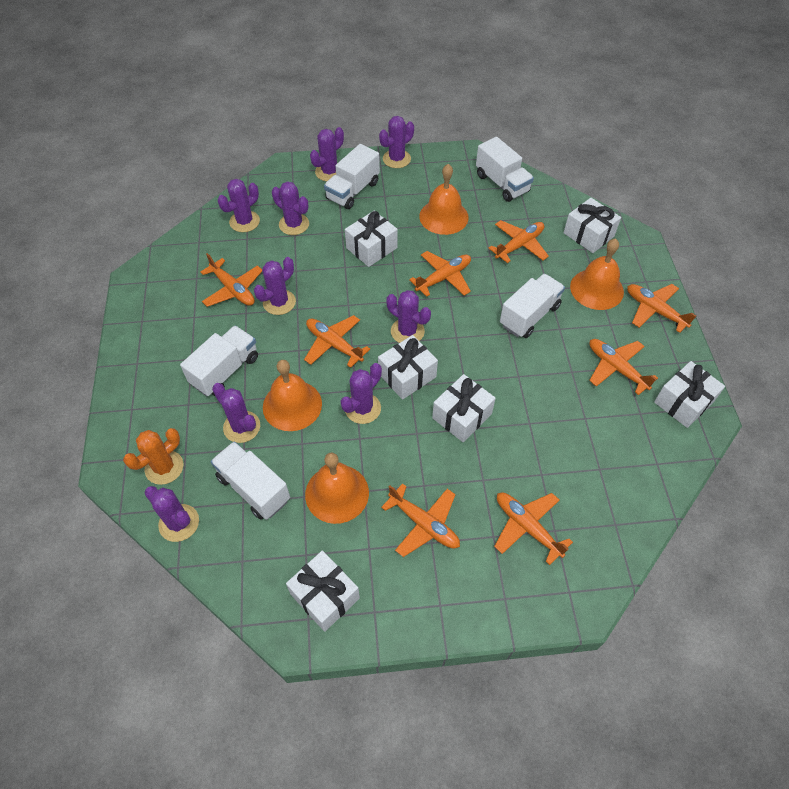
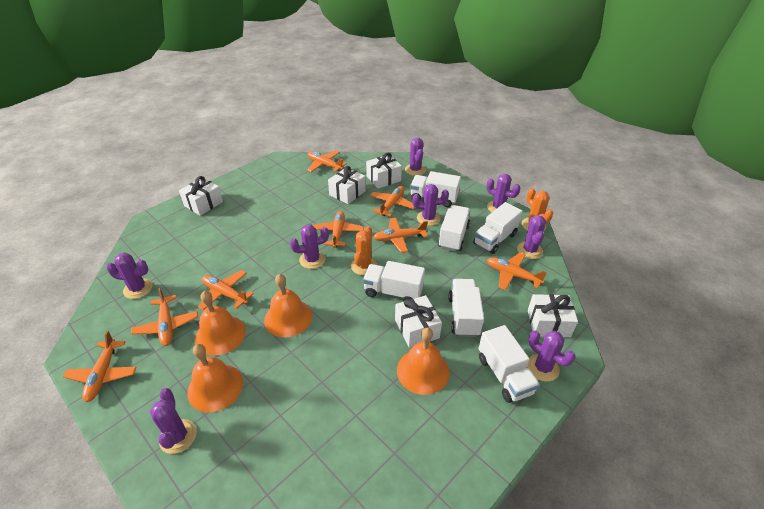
orange cactus: [123,428,183,485] = 1 -> [351,226,377,275] [522,188,553,231] = 2
purple cactus: [144,486,199,542] [212,383,260,443] [218,179,260,232] [254,257,296,315] [272,181,309,235] [310,127,344,181] [340,363,382,424] [379,116,414,168] [386,290,431,343] = 9 -> [106,252,152,299] [150,388,197,454] [290,224,329,269] [405,138,426,176] [412,184,449,226] [486,174,521,212] [517,215,546,259] [527,331,576,382] = 8
white gift: [286,551,360,632] [345,211,398,267] [378,335,438,400] [432,374,496,442] [563,198,621,253] [654,361,725,428] = 6 -> [179,176,223,216] [328,166,366,204] [366,153,402,188] [395,295,442,348] [528,294,578,337] = 5
white truck: [180,325,258,396] [211,441,290,520] [324,144,380,209] [476,137,534,202] [500,274,565,338] = 5 -> [363,261,425,302] [410,171,461,207] [438,205,470,252] [448,279,484,337] [473,202,523,254] [479,325,540,403] = 6

